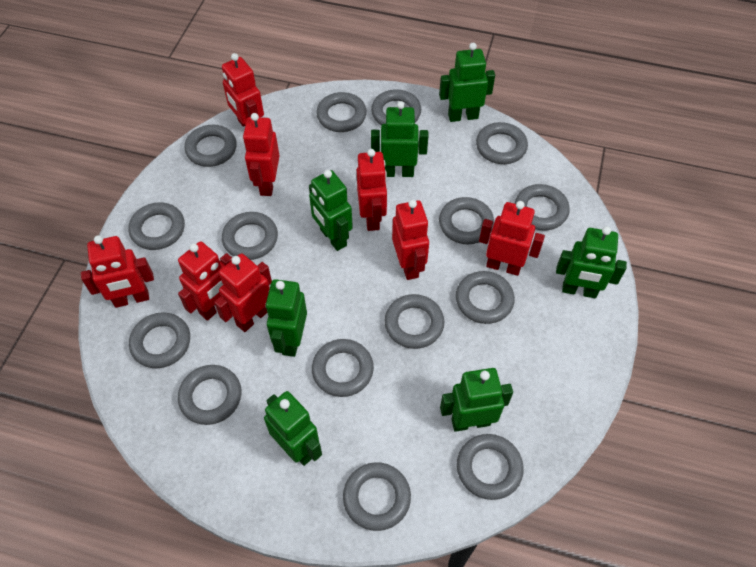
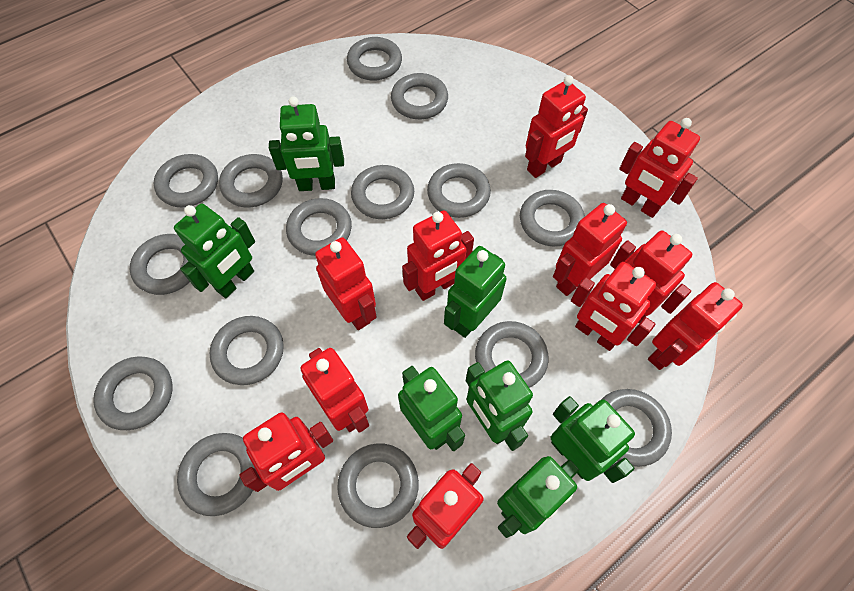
red robot: [81,235,154,308] [178,241,232,321] [214,253,272,332] [222,53,264,127] [243,113,279,196] [357,149,387,231] [392,200,429,280] [479,201,545,276] = 8 -> [239,413,333,492] [300,348,369,433] [315,237,377,330] [402,210,474,301] [407,463,484,549] [525,75,588,178] [553,203,627,296] [571,262,656,351] [610,230,693,323] [619,118,700,218] [648,282,743,370] = 11

